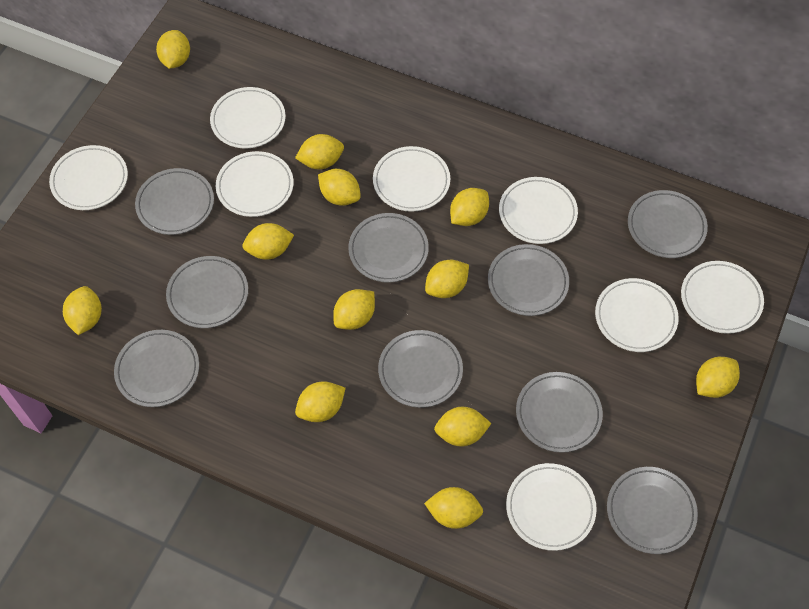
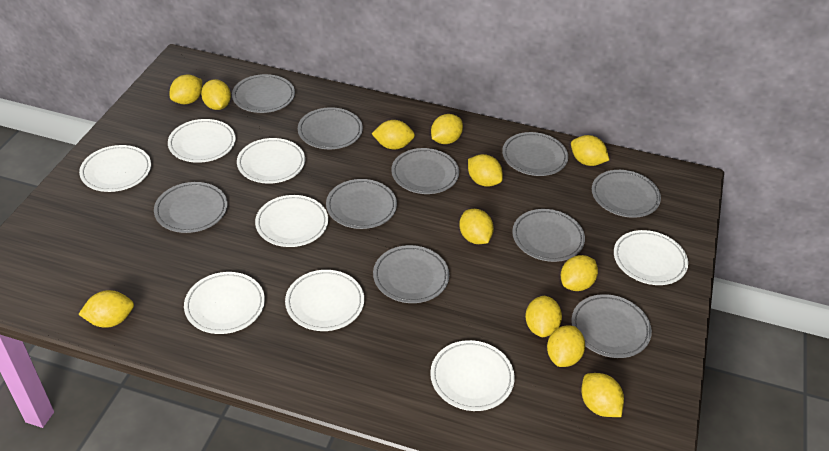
grey plate: [114,330,199,407] [135,168,214,235] [166,256,248,328] [348,213,429,283] [378,330,463,408] [488,244,569,316] [516,372,603,453] [607,467,698,554] [628,190,708,258] = 9 -> [154,182,227,233] [232,74,295,113] [298,107,363,149] [326,179,397,229] [373,245,449,303] [391,148,459,194] [502,132,568,176] [512,209,585,262] [571,294,652,358] [592,170,661,218] = 10

